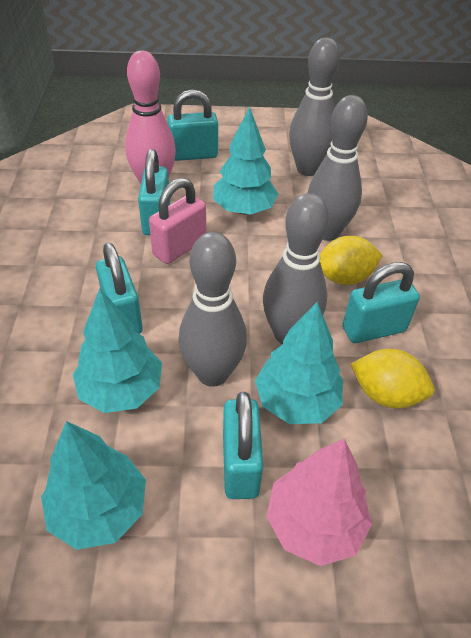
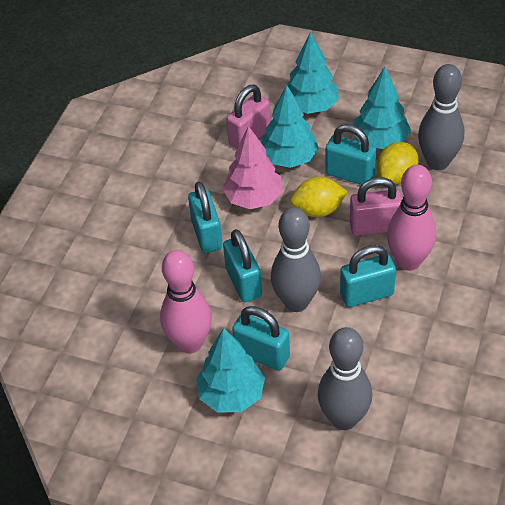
grey bowling pin: [179,232,247,387] [263,193,329,344] [289,38,340,176] [308,95,368,241] = 4 -> [271,207,321,312] [318,327,372,430] [418,64,464,170] = 3
pink bowling pin: [125,51,176,184] = 1 -> [160,250,212,354] [387,165,436,271] = 2
pink padlock: [149,178,206,264] = 1 -> [227,85,271,149] [350,177,402,236] = 2

